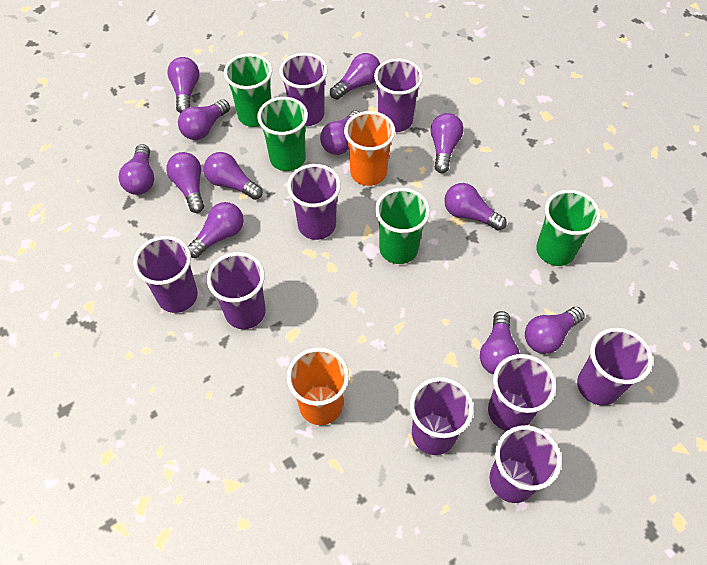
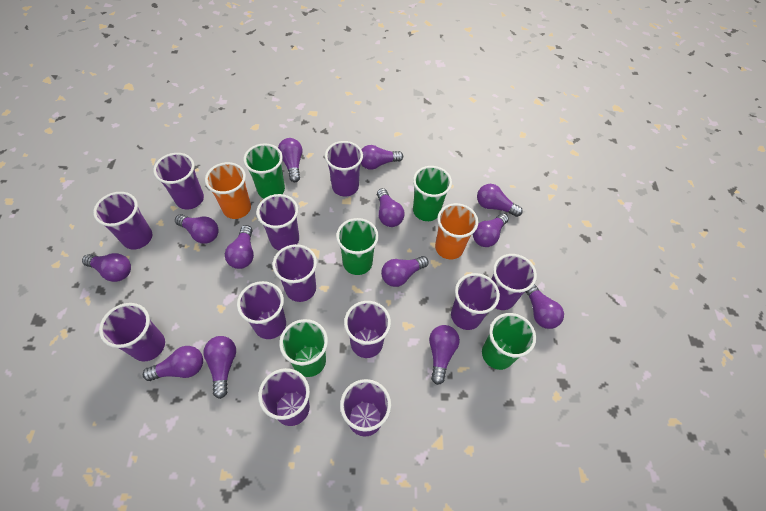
green cup: [224,53,272,127] [257,97,308,171] [375,188,430,264] [536,190,600,266] = 4 -> [243,143,285,199] [279,319,328,377] [336,218,379,275] [413,166,452,221] [482,313,536,370] = 5
purple cup: [133,236,198,313] [207,252,266,329] [279,53,328,126] [287,164,341,240] [374,59,423,132] [410,377,474,455] [488,354,556,431] [489,425,562,503] [577,328,653,405] = 9 -> [93,192,152,250] [99,303,165,362] [153,153,204,209] [237,281,286,339] [256,194,299,251] [258,368,310,426] [272,244,317,302] [325,141,363,197] [340,379,391,437] [344,301,391,358] [451,273,500,330] [492,254,537,310] = 12
purple light bulb: [119,144,154,195] [166,152,204,213] [167,57,199,113] [178,99,230,140] [188,202,244,258] [204,152,263,200] [320,110,360,155] [330,53,380,100] [430,113,464,173] [444,183,507,231] [480,311,520,375] [525,307,585,354] = 12 -> [82,253,131,282] [143,346,203,381] [175,214,219,244] [203,336,236,399] [225,225,254,269] [278,138,303,182] [361,145,403,170] [377,188,405,227] [381,256,429,287] [429,325,460,385] [473,213,509,247] [477,184,523,217] [525,284,564,329] = 13

